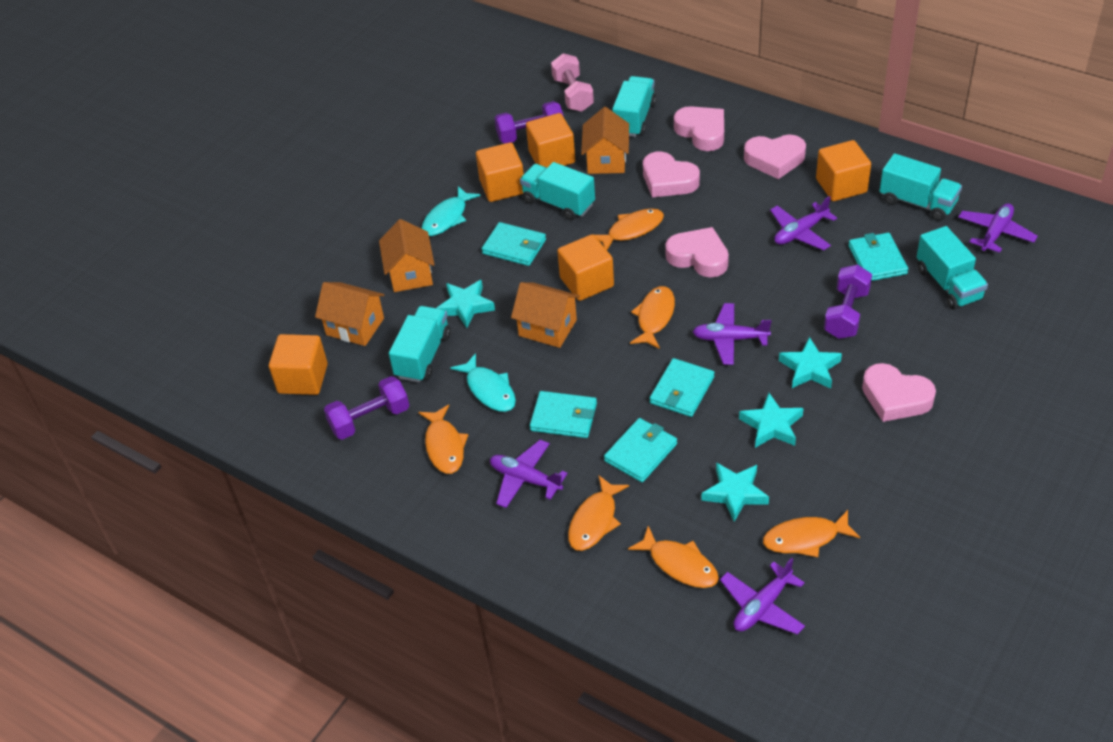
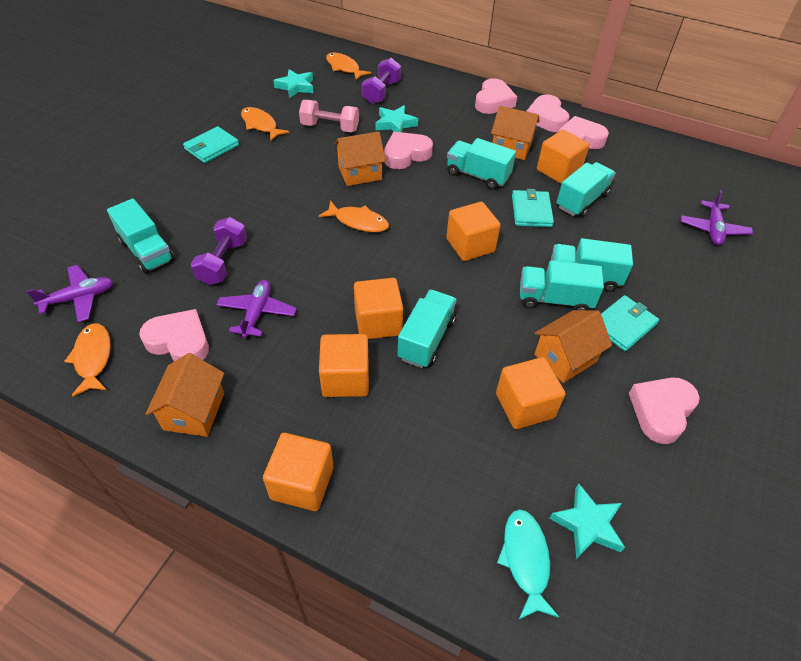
orange cube: [269,334,328,395] [476,142,524,202] [526,113,575,167] [557,234,614,301] [816,140,871,201] = 5 -> [263,433,334,511] [319,334,369,397] [354,278,403,339] [446,202,501,261] [496,357,565,429] [537,130,589,184] = 6
orange fish: [418,405,468,474] [568,476,629,551] [595,208,664,250] [628,526,719,588] [630,286,675,349] [763,510,860,557] = 6 -> [64,323,111,397] [241,107,289,141] [319,201,389,232] [326,52,371,80] = 4
pink heart: [643,151,700,197] [665,227,729,277] [674,106,724,151] [744,134,806,179] [862,363,936,422] = 5 -> [139,309,209,361] [384,132,433,169] [475,78,517,114] [526,95,570,132] [559,116,609,149] [629,377,700,444] = 6
purple dumbbell: [324,376,409,440] [495,101,564,144] [824,265,872,339] = 3 -> [191,217,247,285] [362,58,401,104] = 2
purple plane: [490,440,568,508] [693,303,772,365] [720,558,805,635] [770,196,837,250] [958,203,1038,253] = 5 -> [27,265,113,322] [216,280,297,339] [681,190,753,245] = 3
turquoise fish: [421,186,480,236] [451,353,516,412] = 2 -> [497,509,559,619] = 1
turquoise star: [437,280,495,328] [702,463,769,522] [739,393,804,448] [779,337,842,389] = 4 -> [273,69,314,98] [375,105,418,132] [549,484,625,559] = 3
turquoise truck: [389,306,451,382] [520,162,595,220] [612,76,656,137] [879,153,962,221] [917,226,988,310] = 5 -> [107,198,175,274] [397,290,457,368] [447,138,516,190] [520,260,604,310] [551,238,633,292] [557,162,616,218] = 6
turquoise wallet: [482,222,546,266] [530,391,597,438] [604,418,677,482] [650,358,715,417] [849,233,908,281] = 5 -> [183,126,239,163] [512,189,554,227] [601,295,659,351] = 3

